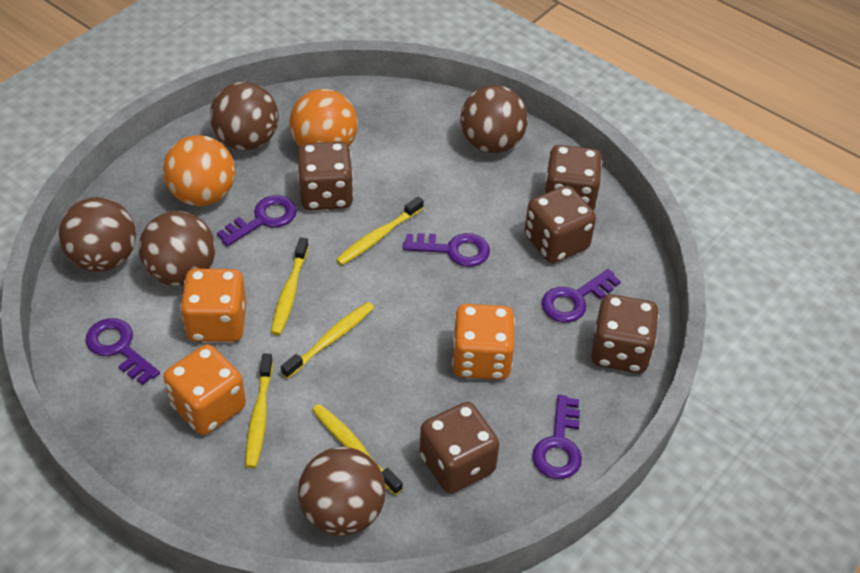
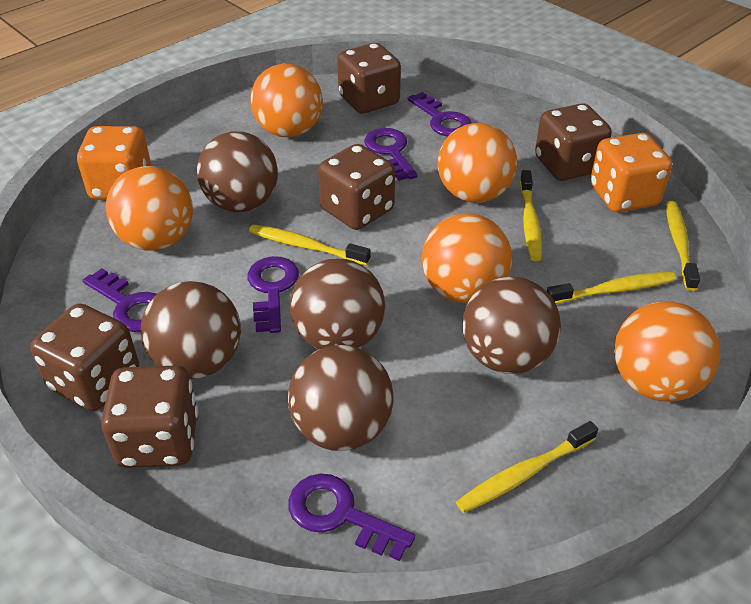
orange ball: [163,135,235,206] [289,89,358,147] = 2 -> [106,166,193,251] [250,64,323,137] [422,213,512,303] [438,123,517,203] [614,301,720,402] = 5
orange dice: [164,344,246,435] [180,269,246,342] [452,304,515,380] = 3 -> [77,126,152,200] [590,133,672,212] = 2

